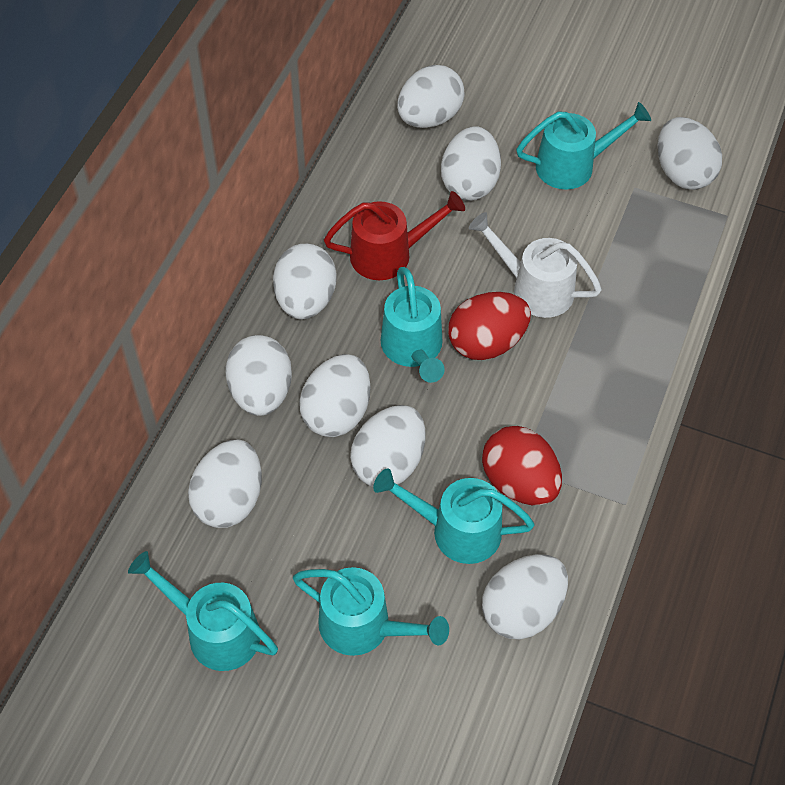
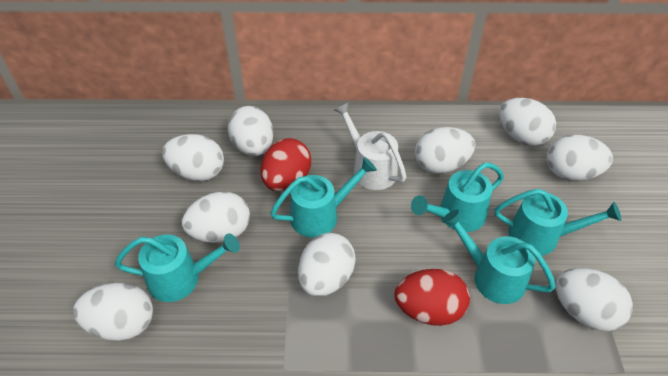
red watering can: [324,191,465,280] = 1 -> none = 0

